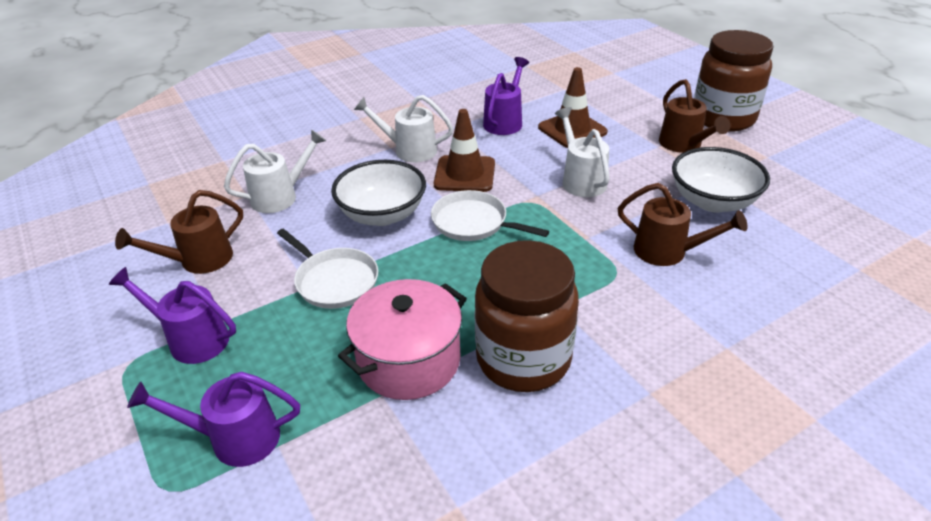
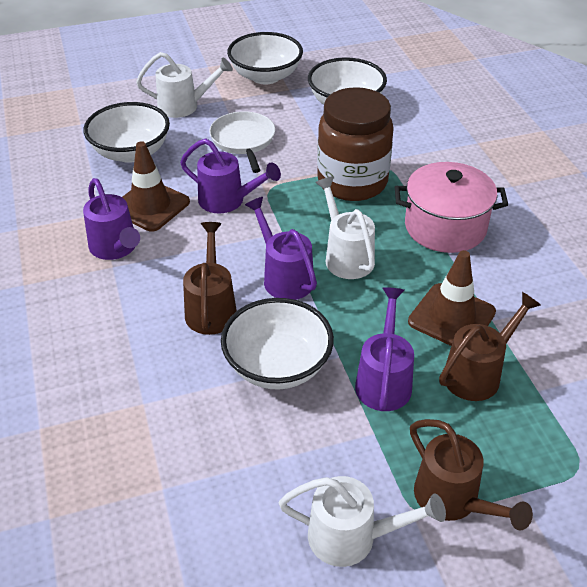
brown jar: [475,240,579,392] [694,30,773,132] = 2 -> [317,87,394,201] = 1
purple watering can: [109,267,236,364] [127,372,300,467] [483,57,529,135] = 3 -> [83,178,140,260] [180,138,281,213] [245,197,317,300] [355,287,414,411] = 4
white bowl: [331,160,426,226] [672,147,770,213] = 2 -> [83,102,170,163] [221,298,334,390] [227,32,303,85] [308,57,387,105] = 4
white pan: [277,229,378,309] [431,190,549,241] = 2 -> [209,111,275,173] = 1

